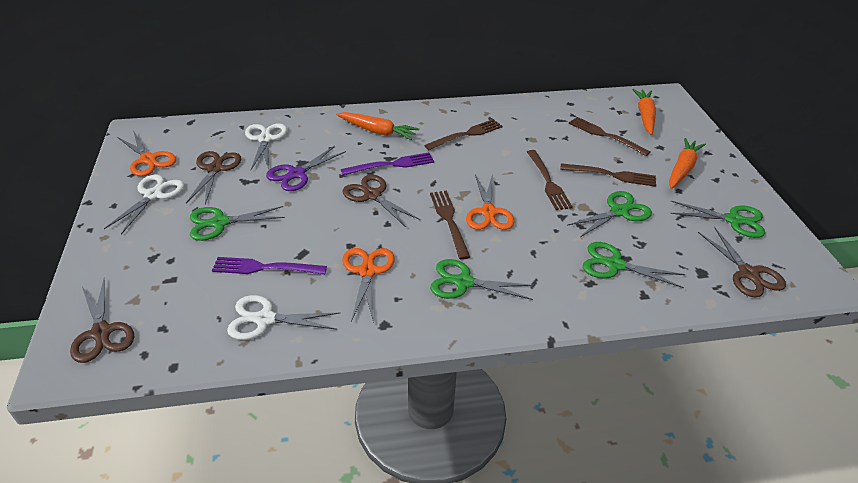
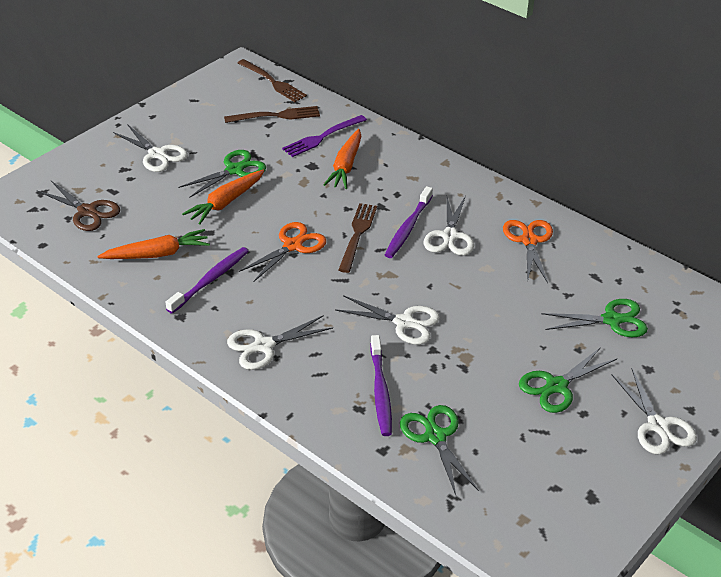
brown fork: [424,119,503,150] [430,191,470,260] [527,150,573,210] [560,163,656,187] [569,117,651,156] = 5 -> [224,106,320,123] [238,59,307,102] [338,203,377,273] = 3
brown scissors: [70,279,134,363] [186,151,241,204] [342,174,420,227] [698,227,786,297] = 4 -> [36,181,120,231] = 1
green scissors: [190,206,285,241] [430,259,534,300] [567,191,652,237] [583,242,685,288] [670,201,765,238] = 5 -> [178,150,266,198] [400,405,479,495] [519,347,617,413] [541,299,648,337] = 4
orange scissors: [117,131,176,176] [342,248,395,323] [466,174,515,230] = 3 -> [239,222,326,282] [503,220,553,283] = 2
purple fork: [212,257,327,275] [341,152,434,175] = 2 -> [282,115,367,157] = 1
purple scissors: [266,146,346,191] = 1 -> none = 0
purple toothbrush: none = 0 -> [166,247,249,314] [370,335,392,436] [385,186,433,258] = 3
white scissors: [104,175,184,235] [227,295,340,340] [245,123,287,170] = 3 -> [113,124,188,172] [227,315,333,370] [335,295,440,345] [423,196,474,256] [612,369,697,454] = 5

